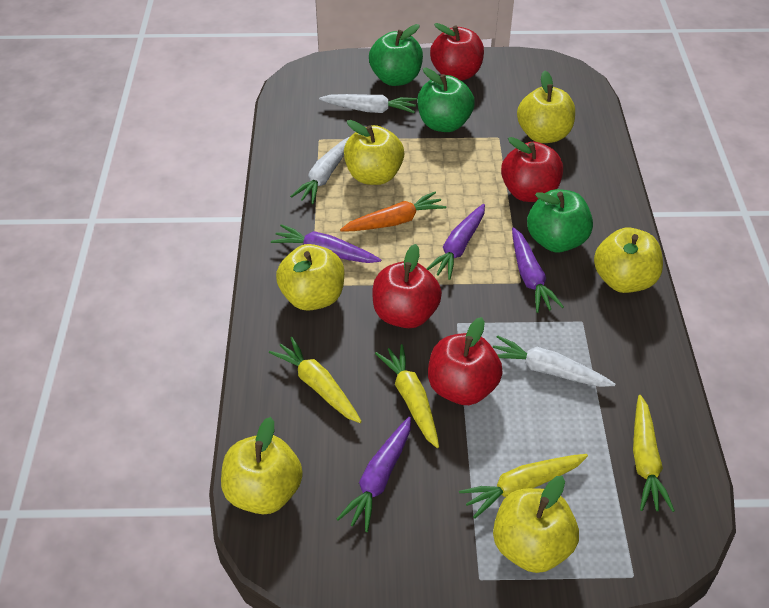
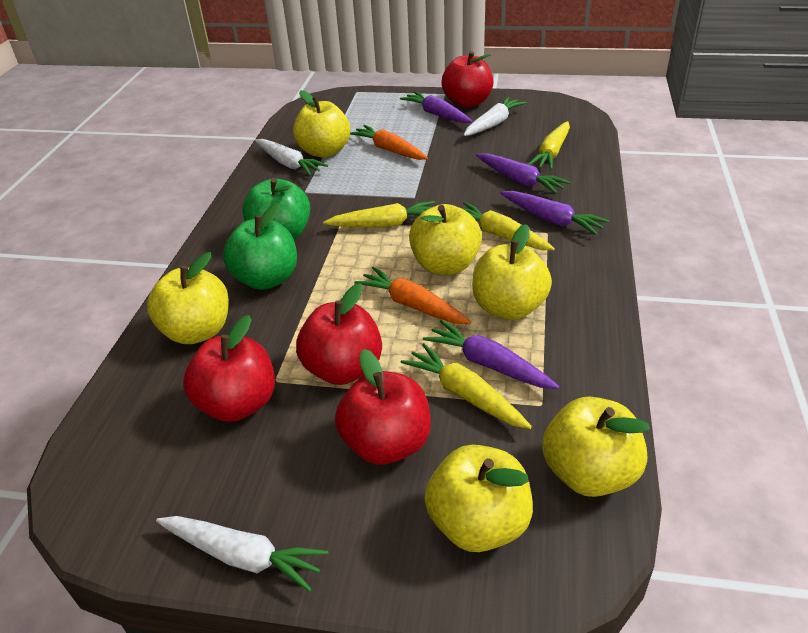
green apple: [369,24,423,86] [417,67,475,132] [527,189,593,252] = 3 -> [223,203,297,290] [242,178,310,240] = 2
orange carrot: [340,192,446,231] = 1 -> [350,125,428,160] [354,267,471,324] = 2

